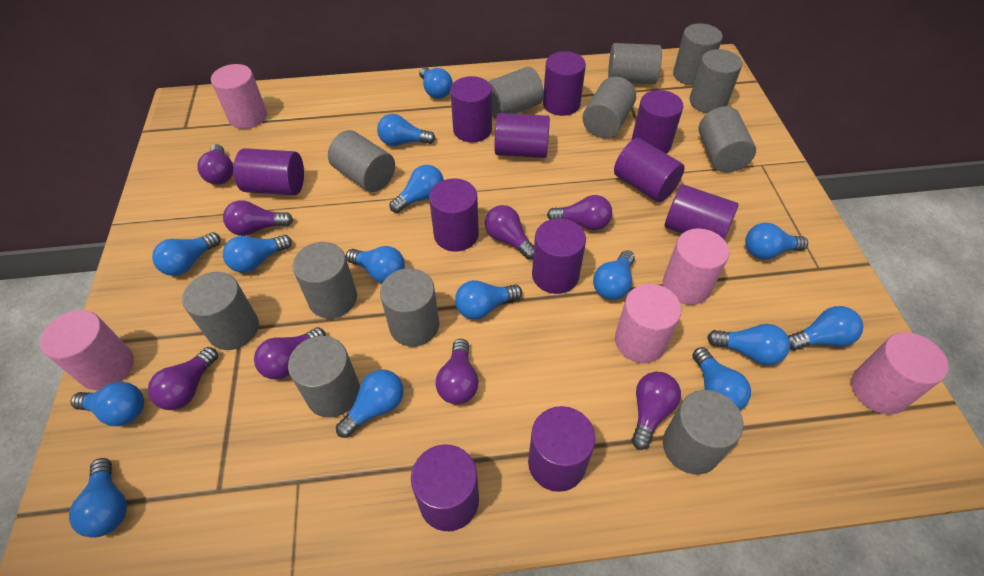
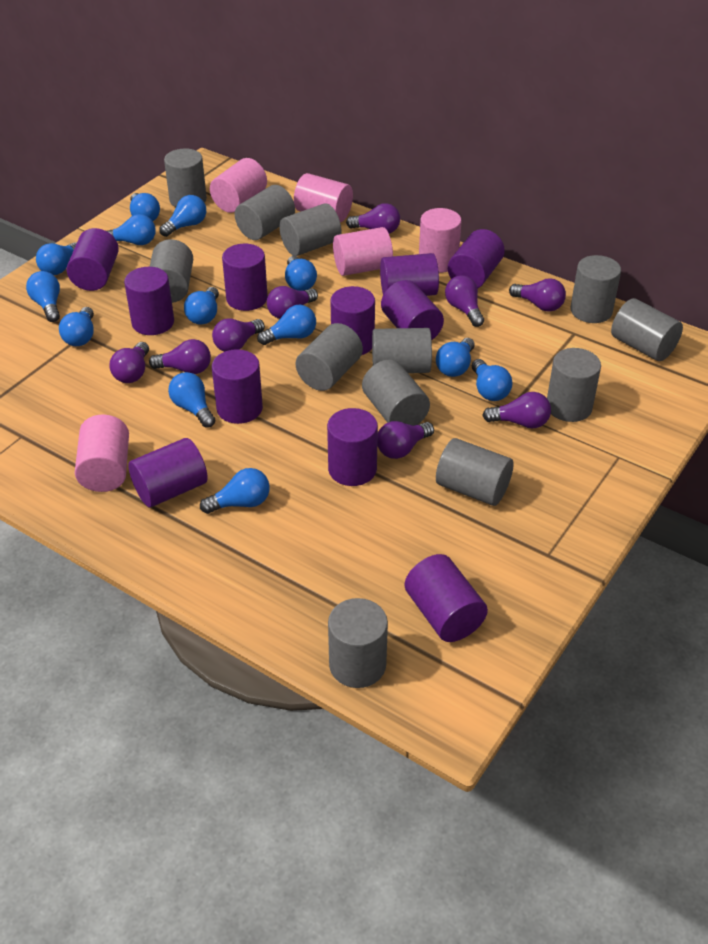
blue light bulb: [69,458,127,538] [70,382,144,426] [152,232,221,276] [223,235,292,273] [336,369,404,438] [346,246,405,283] [377,114,436,146] [390,165,444,213] [419,67,453,99] [455,280,522,320] [593,250,635,300] [692,347,751,410] [707,324,790,365] [745,223,808,259] [788,306,863,350] = 15 -> [26,271,60,322] [36,242,77,275] [59,307,94,346] [107,214,156,245] [130,193,160,221] [159,195,206,237] [168,372,216,428] [184,287,219,325] [200,468,270,514] [257,305,316,345] [285,256,317,291] [436,338,474,377] [472,359,513,401] = 13
purple light bulb: [148,347,218,410] [197,144,234,185] [223,200,293,236] [254,327,326,379] [435,339,479,404] [485,205,534,260] [547,195,612,230] [632,372,681,450] = 8 -> [109,342,149,383] [149,339,211,374] [212,318,265,352] [267,286,318,319] [346,203,400,234] [377,421,434,459] [445,275,484,327] [482,392,551,429] [509,278,566,312] = 9

